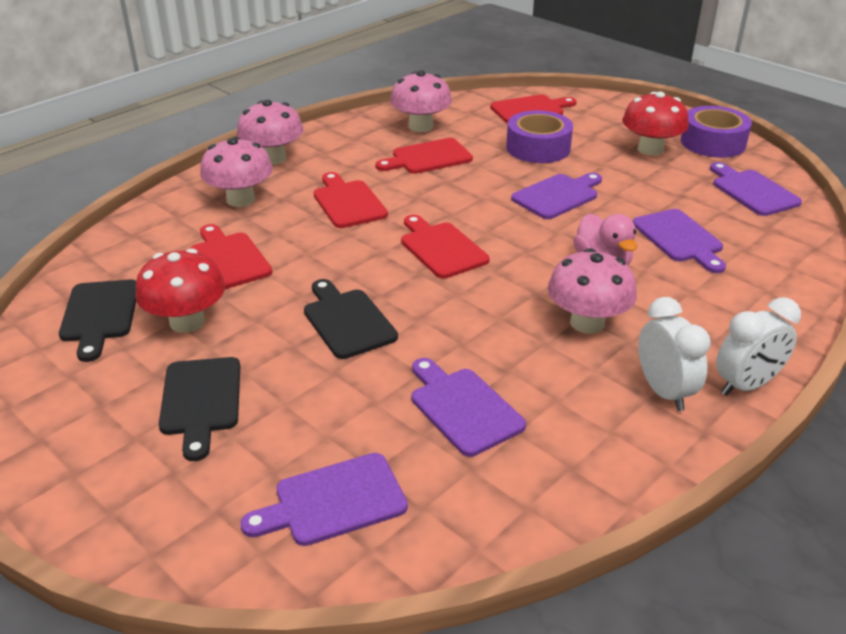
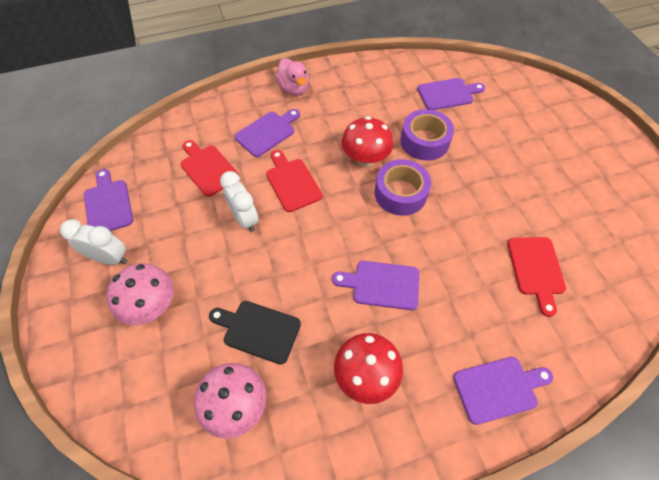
black cutting board: [59,280,136,362] [159,357,241,461] [304,279,398,359] = 3 -> [209,301,301,364] = 1
pink mushroom: [200,137,273,207] [237,100,303,165] [390,70,452,132] [548,248,637,334] = 4 -> [106,263,174,325] [194,363,266,439] = 2
red cutting board: [190,224,272,289] [314,172,388,228] [376,138,473,174] [401,215,490,278] [490,94,577,123] = 5 -> [181,140,240,197] [266,150,322,212] [507,237,566,317] = 3

